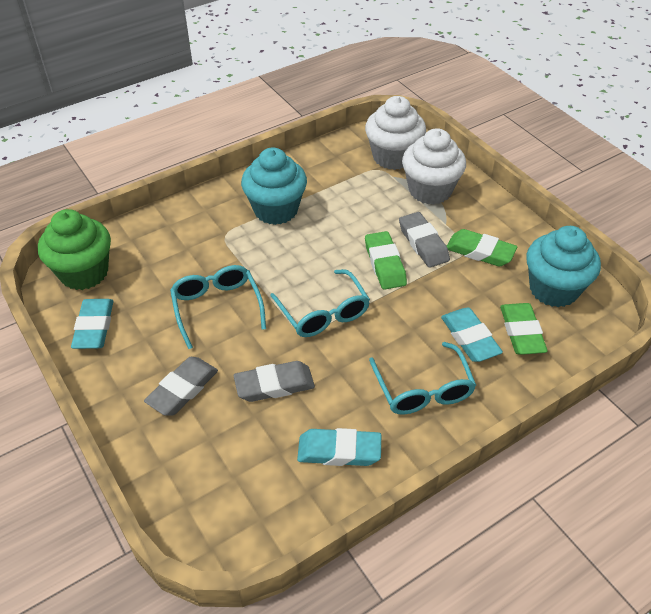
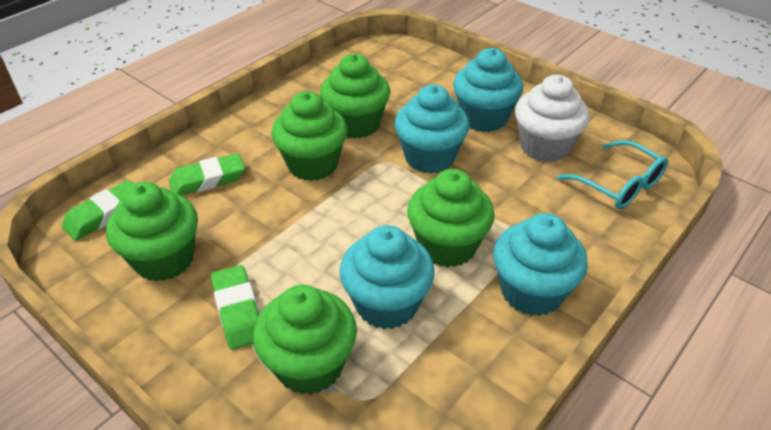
green cupcake: [38,209,111,290] = 1 -> [106,182,198,282] [253,285,357,395] [271,91,347,181] [320,54,390,139] [407,169,495,268] = 5
grey eraser: [144,357,218,416] [234,361,315,402] [399,212,450,268] = 3 -> none = 0
turquoise cupcake: [241,148,307,225] [526,226,601,307] = 2 -> [340,225,435,329] [394,85,469,174] [453,48,523,132] [493,213,588,316] = 4
turquoise eraser: [71,299,114,349] [297,428,381,466] [441,308,503,362] = 3 -> none = 0
turquoise glasses: [170,265,266,349] [270,269,370,337] [369,342,476,414] = 3 -> [557,140,668,209] = 1
white cupcake: [365,96,426,170] [402,128,466,205] = 2 -> [515,75,589,162] = 1

